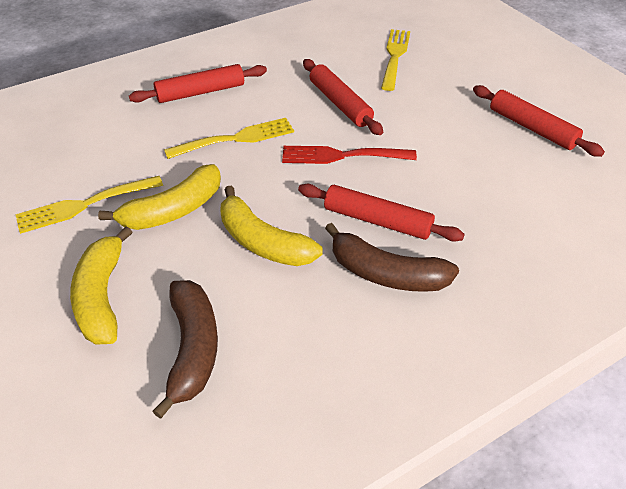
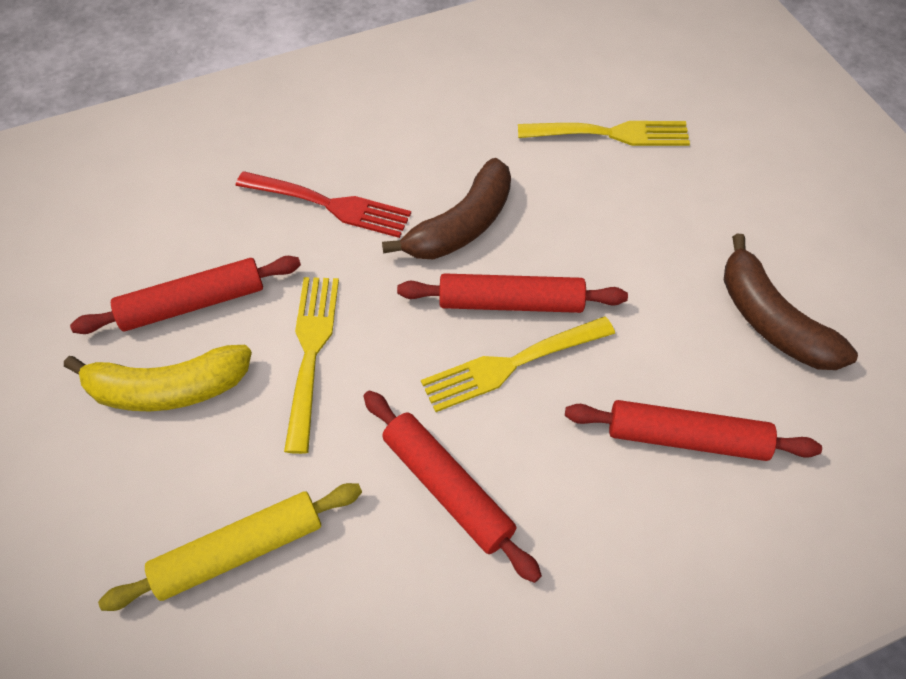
yellow banana: [70,226,132,345] [98,164,221,230] [220,186,323,266] = 3 -> [64,345,252,411] = 1
yellow rolling pin: none = 0 -> [98,483,362,611] = 1

